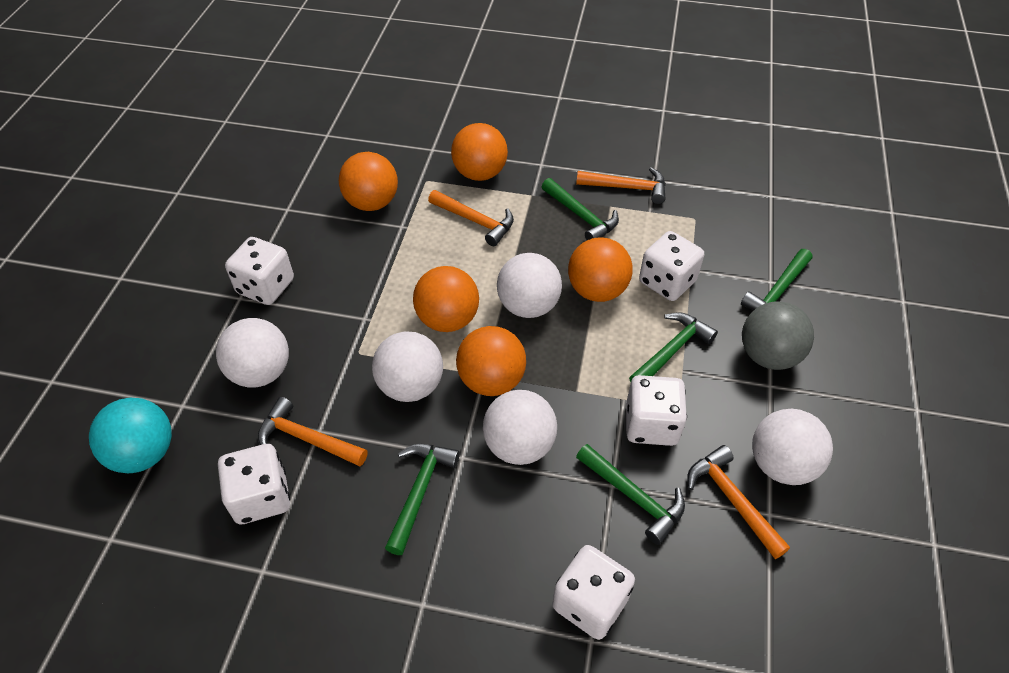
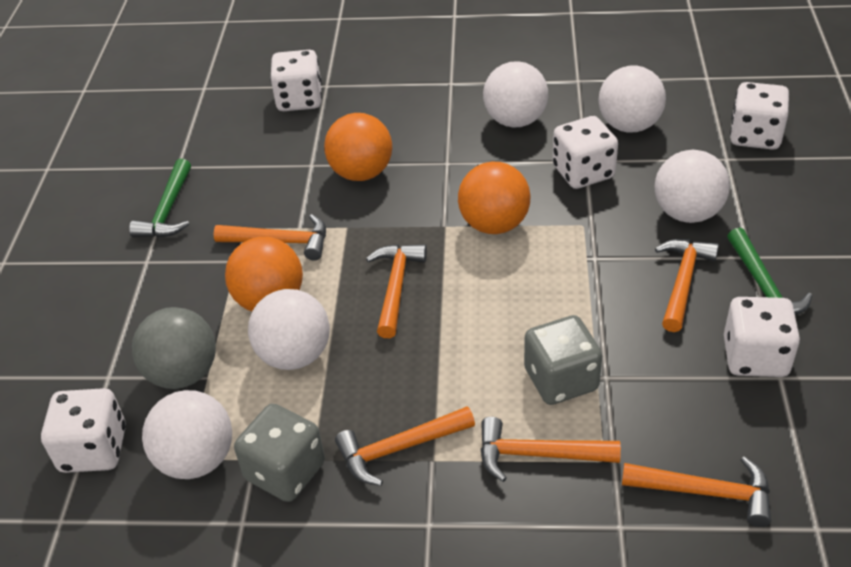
green hammer: [385,444,460,555] [542,178,619,240] [576,444,685,545] [629,312,718,382] [741,249,812,310] = 5 -> [129,159,191,238] [727,228,812,316] = 2
grey dice: none = 0 -> [234,404,325,502] [524,315,602,405] = 2
orange ball: [339,152,398,211] [413,266,479,332] [451,123,508,181] [456,326,526,396] [568,237,633,302] = 5 -> [225,237,303,311] [324,113,392,181] [458,162,531,234] = 3
orange hammer: [258,397,368,466] [428,190,514,246] [576,167,665,204] [687,445,790,559] = 4 -> [214,214,326,261] [335,406,475,486] [366,244,427,338] [480,417,621,482] [622,456,771,527] [655,239,719,332] = 6
turquoise ball: [89,398,172,473] = 1 -> none = 0

